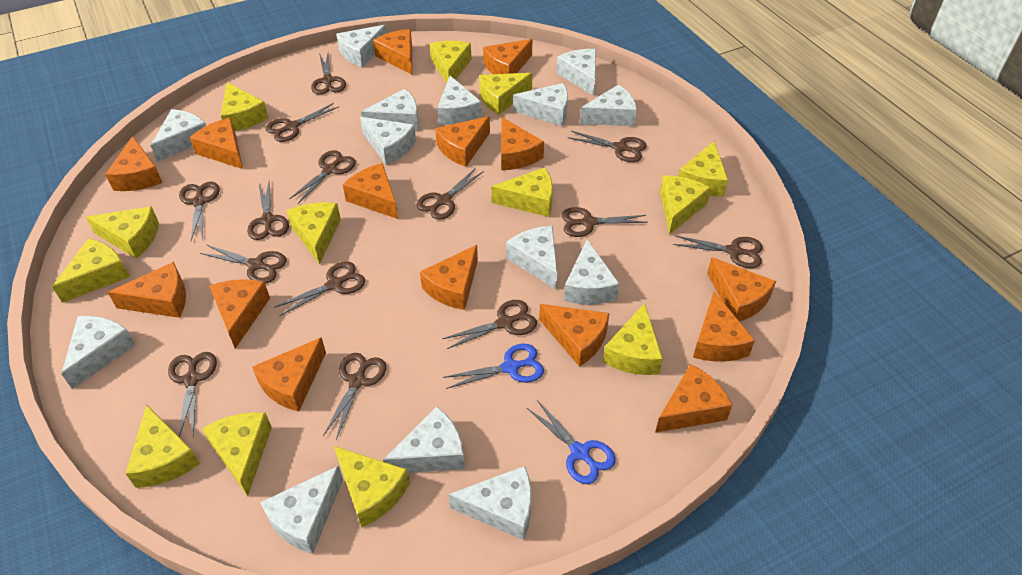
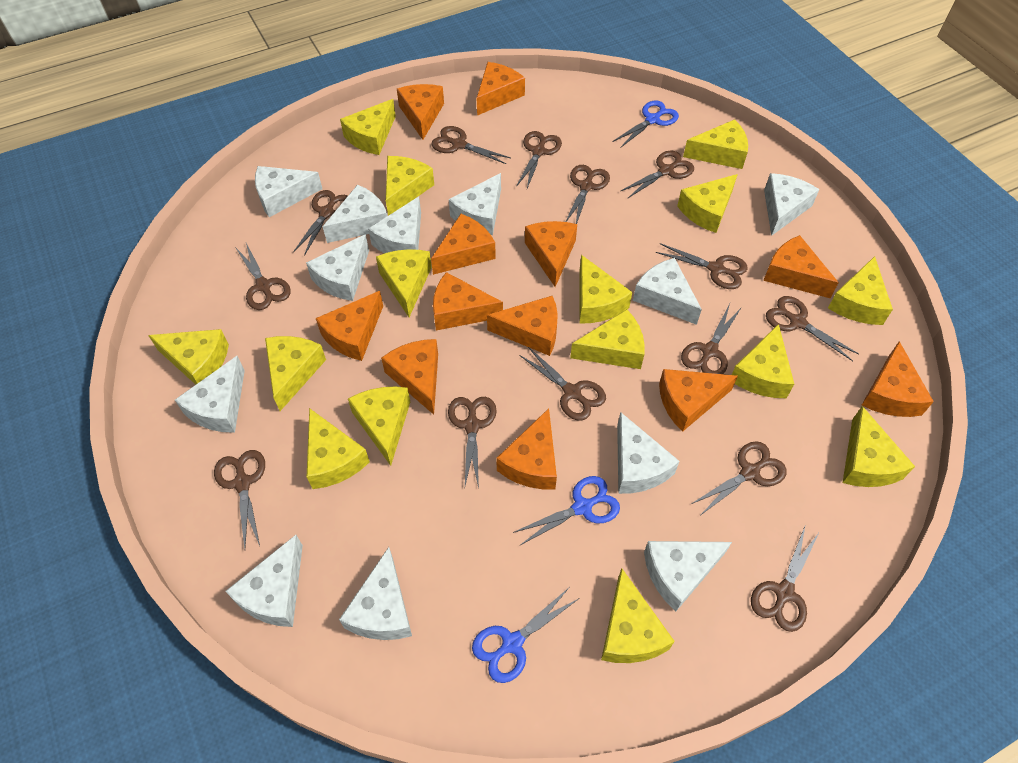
blue scissors: [443,343,544,389] [527,400,616,484] = 2 -> [472,588,580,683] [513,476,620,545] [613,101,679,148] = 3
orange cheese: [105,136,162,191] [108,262,186,318] [190,118,243,169] [209,279,270,349] [252,337,326,411] [343,163,398,219] [373,29,412,74] [420,245,478,310] [435,116,490,167] [483,39,532,74] [501,117,544,170] [539,304,610,367] [655,364,732,433] [693,292,755,362] [707,257,776,321] = 15 -> [316,291,383,361] [381,339,438,415] [397,84,444,140] [431,214,496,275] [433,272,503,330] [477,62,525,116] [487,296,558,356] [496,408,557,490] [525,221,577,287] [659,369,738,432] [763,235,839,298] [862,341,934,417] = 12
white cheese: [61,316,135,389] [150,109,206,162] [260,466,343,554] [336,25,387,67] [360,117,416,165] [361,89,419,131] [383,406,465,473] [437,76,482,125] [448,466,531,540] [506,226,557,289] [513,83,568,126] [557,49,596,96] [564,240,620,305] [580,85,637,126] = 14 -> [175,356,245,433] [225,535,303,627] [255,166,322,217] [306,234,369,301] [323,184,387,243] [339,547,412,640] [368,196,421,253] [449,173,501,235] [617,412,680,494] [633,258,702,325] [644,541,732,611] [764,173,820,236] = 12
yellow cheese: [52,239,130,303] [86,206,159,259] [126,405,200,488] [202,412,272,496] [221,82,268,131] [286,202,341,264] [334,446,410,528] [430,41,471,83] [479,73,532,115] [491,168,553,217] [603,303,663,375] [660,175,711,235] [678,141,728,196] = 13 -> [148,329,229,384] [265,336,326,411] [307,408,370,489] [340,99,396,155] [348,386,410,466] [376,249,432,317] [386,156,434,216] [570,309,645,369] [579,255,632,324] [601,568,675,663] [677,174,738,233] [683,119,748,169] [732,324,794,398] [828,256,893,325] [843,406,915,487] = 15

